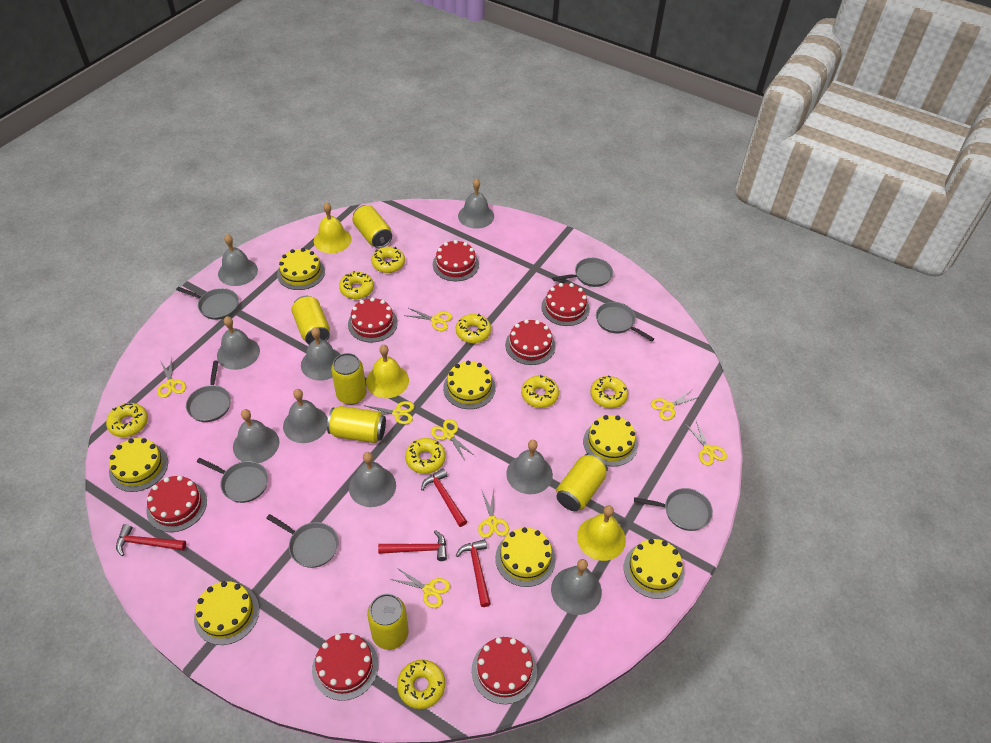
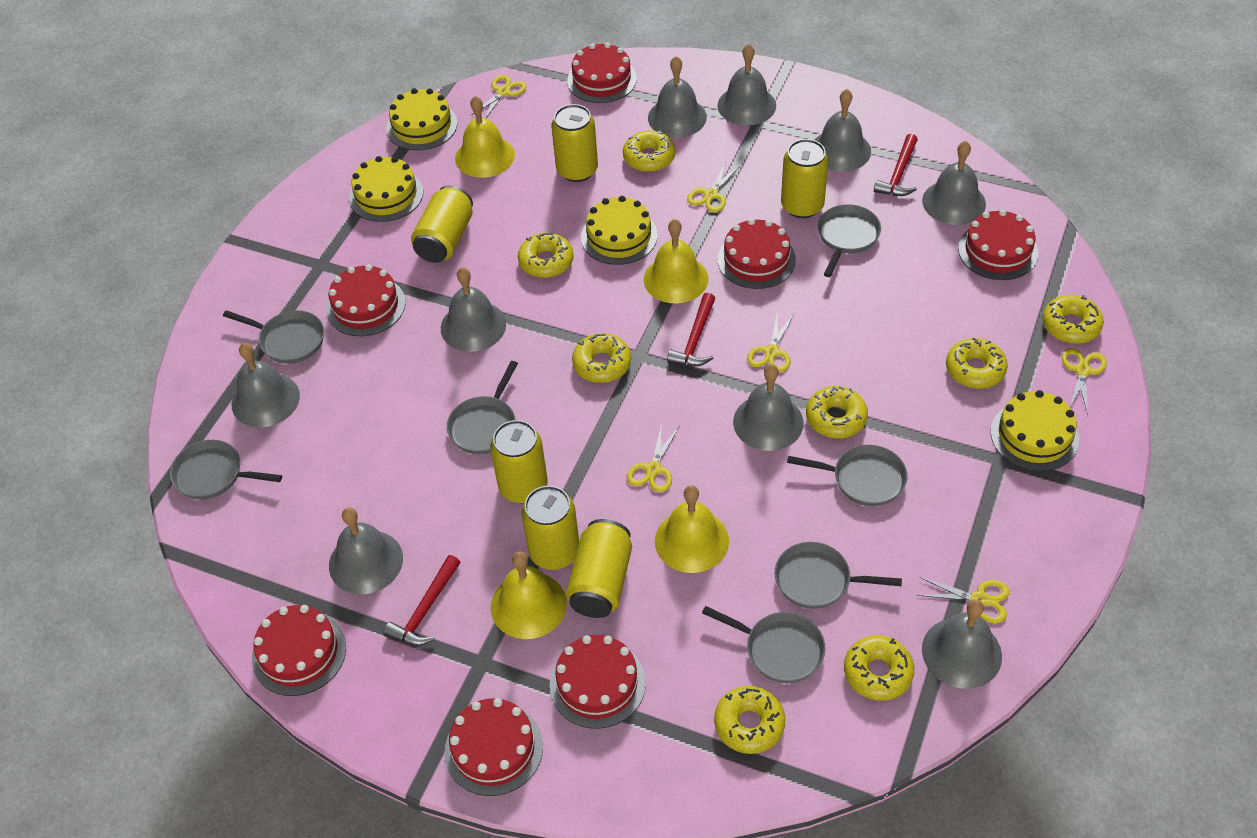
red hammer: [116,524,186,556] [378,530,447,561] [421,468,467,527] [456,539,491,607] = 4 -> [384,555,461,646] [667,293,715,366] [874,134,918,196] = 3
yellow bell: [314,202,352,253] [366,345,409,398] [577,505,626,561] = 3 -> [455,96,515,178] [491,551,567,639] [644,219,708,303] [655,485,729,573] = 4
yellow cake: [109,438,168,492] [194,581,259,645] [277,248,325,290] [443,361,496,409] [495,527,556,587] [583,415,638,467] [624,539,685,599] = 7 -> [349,156,423,222] [386,88,458,150] [581,196,658,265] [991,390,1079,471] = 4
yellow scissors: [157,357,186,398] [363,401,414,424] [390,568,450,608] [404,308,453,331] [431,419,475,461] [478,489,509,538] [651,390,699,421] [685,421,727,466] = 8 -> [470,75,527,118] [627,422,680,492] [687,162,741,212] [747,313,795,372] [917,577,1010,623] [1062,348,1107,415] = 6

